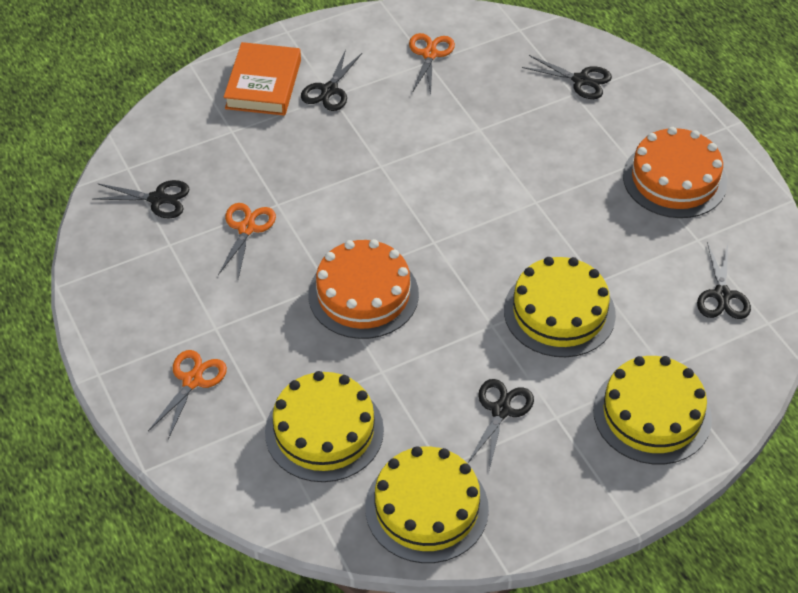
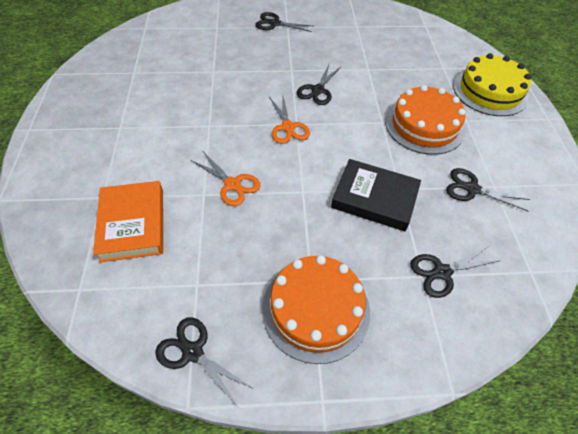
black book: none = 0 -> [331,159,421,231] = 1
orange scissors: [148,350,227,439] [218,203,276,279] [409,33,455,94] = 3 -> [190,152,261,206] [269,96,310,144] = 2
yellow cake: [265,371,384,482] [365,446,489,563] [504,257,616,357] [593,356,712,464] = 4 -> [453,53,532,116] = 1

